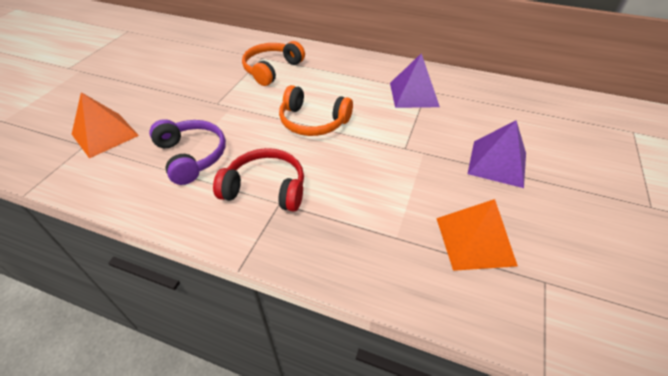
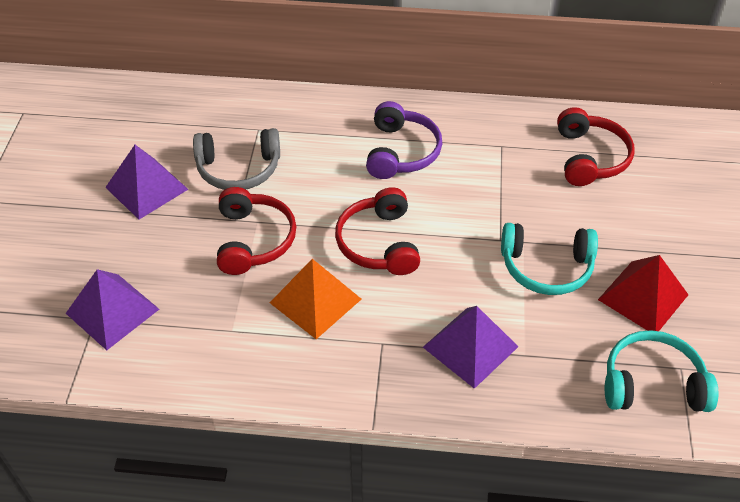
grey headphones: none = 0 -> [193,128,280,190] = 1
orange headphones: [242,41,305,86] [279,85,353,136] = 2 -> none = 0
orange pyramid: [72,92,139,158] [436,199,518,271] = 2 -> [269,259,361,339] = 1
purple pyramid: [390,53,440,108] [468,120,526,188] = 2 -> [66,269,159,350] [105,145,188,219] [423,306,518,389] = 3
red headphones: [213,148,304,212] = 1 -> [217,187,297,275] [335,187,420,275] [557,107,635,186] = 3
red pyramid: none = 0 -> [598,255,688,331] = 1
turquoise headphones: none = 0 -> [501,223,598,295] [605,330,719,412] = 2

